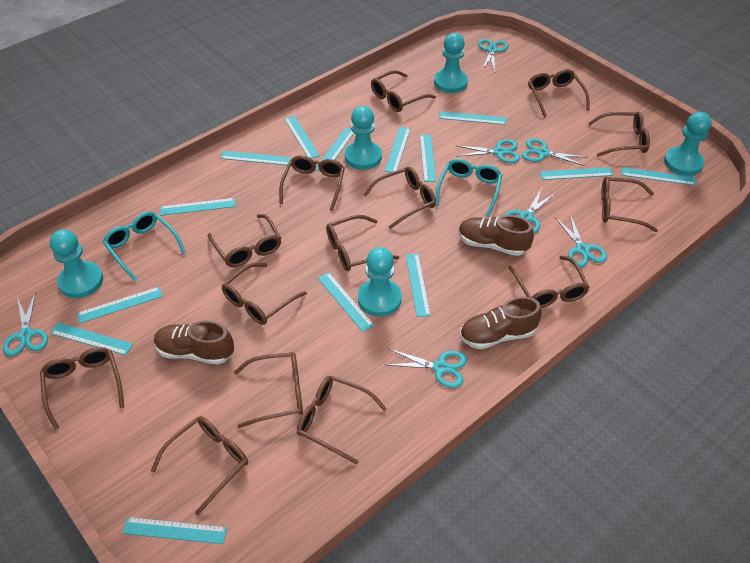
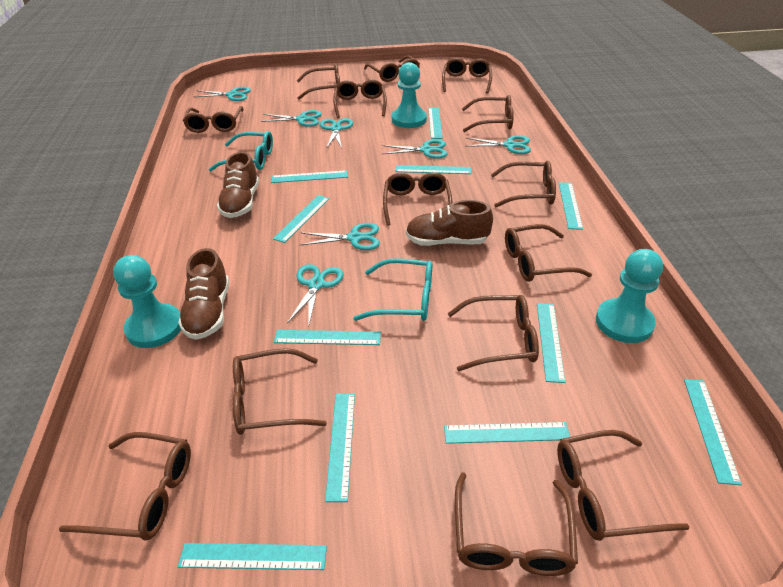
turquoise pawn: [50,229,103,298] [345,106,382,170] [358,247,402,317] [434,33,468,93] [664,112,711,176] = 5 -> [113,255,181,348] [392,62,427,128] [596,249,663,343] = 3
turquoise ruler: [50,323,133,355] [77,287,163,323] [122,517,227,544] [160,198,236,216] [220,151,292,165] [284,116,320,159] [315,127,354,171] [318,272,374,332] [385,127,411,173] [406,254,431,317] [420,135,436,182] [439,111,507,125] [540,167,613,180] [622,167,696,186] = 14 -> [178,543,327,570] [271,170,348,183] [273,195,330,243] [274,330,381,345] [325,393,355,502] [395,165,471,174] [428,108,443,139] [444,422,570,444] [537,303,565,383] [559,182,583,230] [684,379,742,485] = 11

